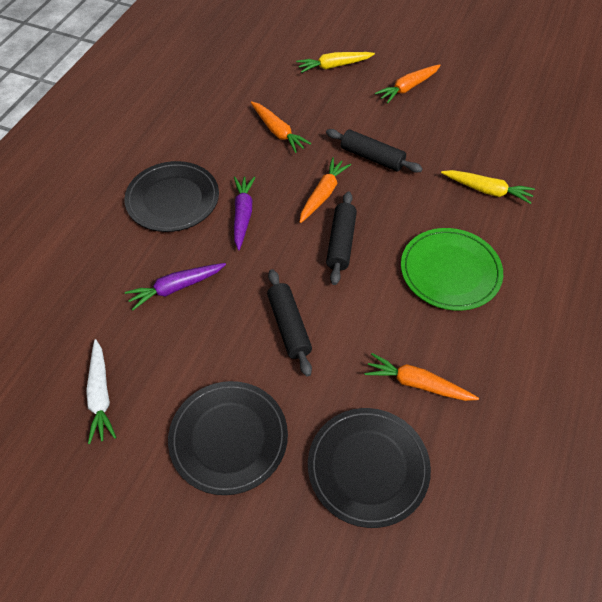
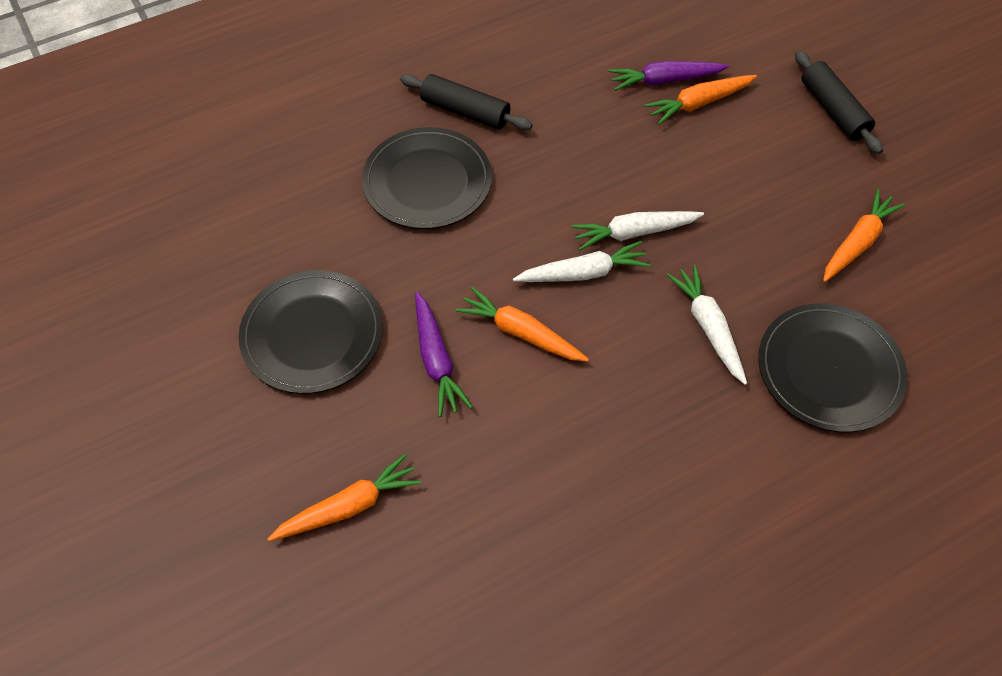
black rolling pin: [267,269,312,377] [326,129,423,173] [326,191,357,285] = 3 -> [400,74,533,130] [795,50,883,154] = 2
green plate: [401,228,503,311] = 1 -> none = 0
white carrot: [86,339,117,444] = 1 -> [513,241,651,282] [571,211,704,250] [667,265,747,385] = 3
yellow carrot: [296,52,375,73] [441,170,535,204] = 2 -> none = 0

